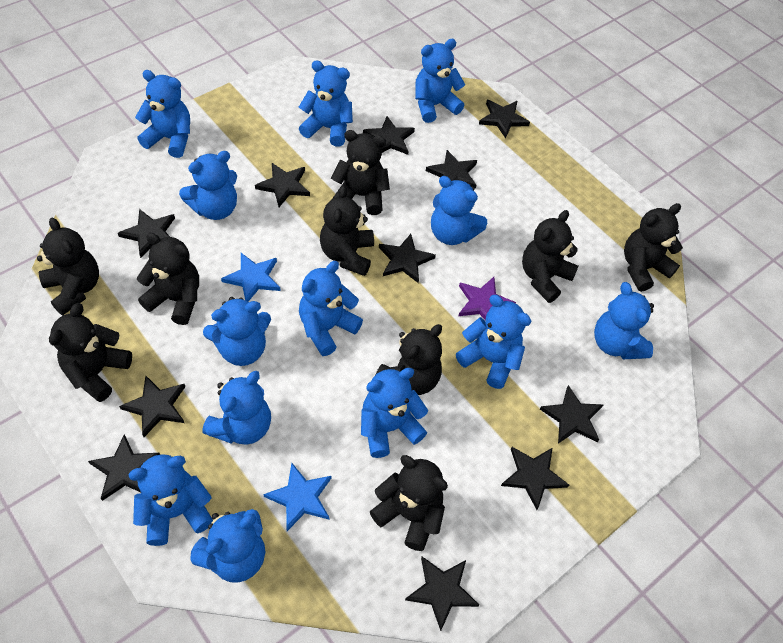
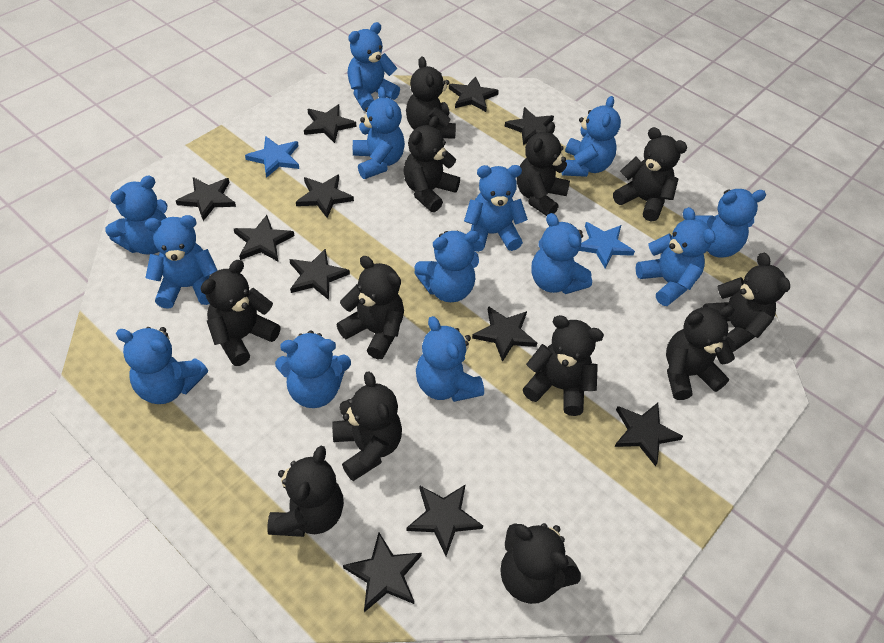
black teddy bear: [37,218,99,315] [49,303,132,402] [137,233,199,325] [320,185,374,276] [331,130,390,215] [370,455,448,551] [375,324,442,395] [522,210,579,303] [624,203,683,292] = 9 -> [201,260,281,366] [267,446,344,537] [332,371,402,481] [337,256,404,359] [403,116,460,212] [406,57,456,139] [501,523,581,604] [517,122,570,216] [523,315,604,416] [613,127,687,221] [666,305,735,400] [703,253,790,352] = 12
purple star: [459,277,516,321] = 1 -> none = 0

